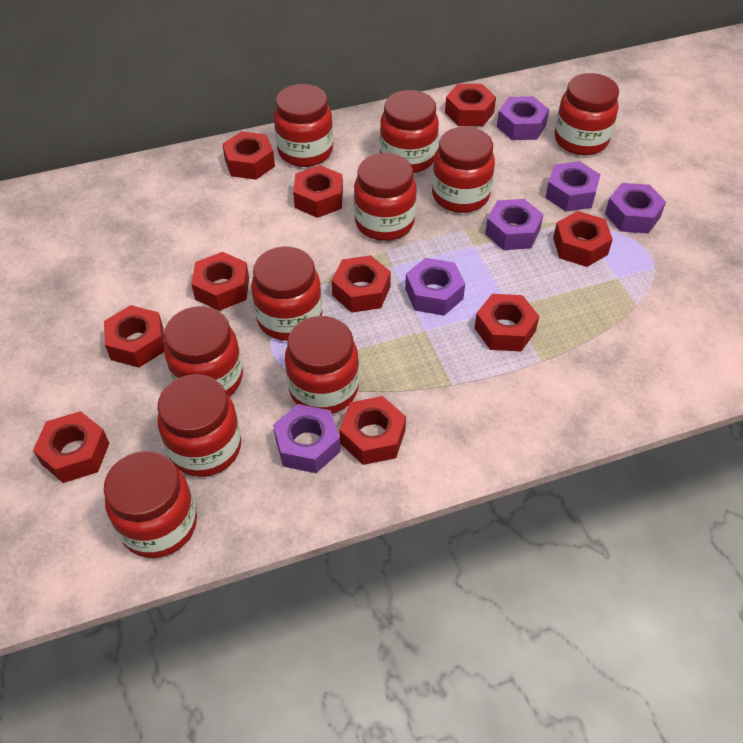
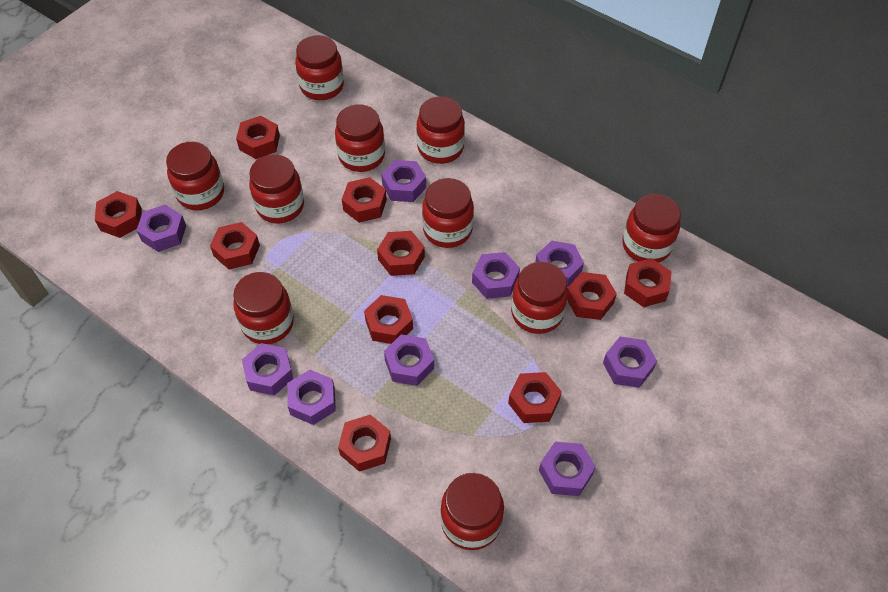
purple nut: [273,404,340,473] [405,258,465,316] [485,199,543,250] [497,96,549,140] [545,161,601,212] [605,183,666,233] = 6 -> [136,205,186,252] [242,343,293,396] [287,370,336,425] [381,160,426,202] [384,334,434,386] [472,252,520,299] [535,240,584,287] [539,442,596,496] [603,337,657,388] = 9

